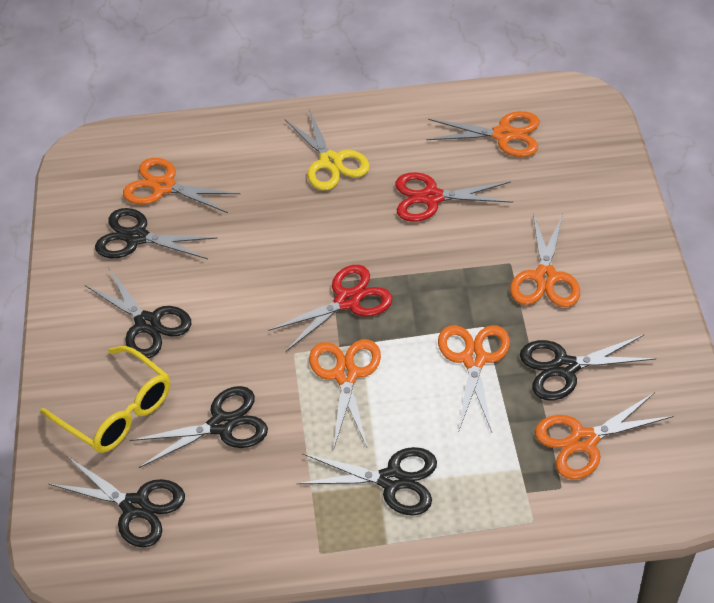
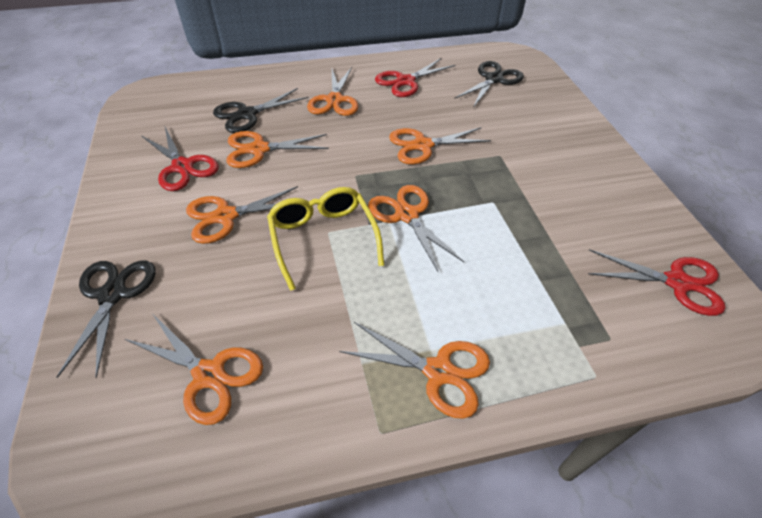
black scissors: [49,456,185,548] [85,267,191,358] [95,208,217,259] [130,386,268,468] [296,447,437,516] [520,335,656,401] = 6 -> [56,261,156,378] [213,88,308,133] [454,61,524,108] = 3
orange scissors: [123,158,240,213] [309,339,381,448] [426,111,539,157] [438,325,510,432] [510,214,580,307] [535,392,674,480] = 6 -> [125,313,263,425] [186,186,298,244] [227,131,329,168] [307,67,358,116] [339,322,490,419] [368,185,464,273] [389,127,491,164] = 7
red scissors: [268,265,393,351] [395,172,513,222] = 2 -> [142,127,219,191] [375,58,455,97] [588,249,725,316] = 3
yellow scissors: [285,109,370,190] = 1 -> none = 0

